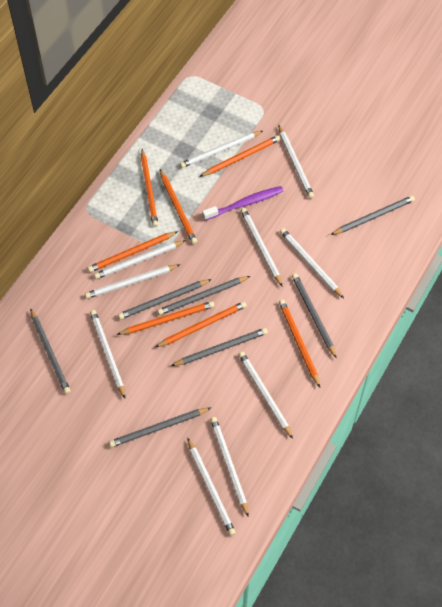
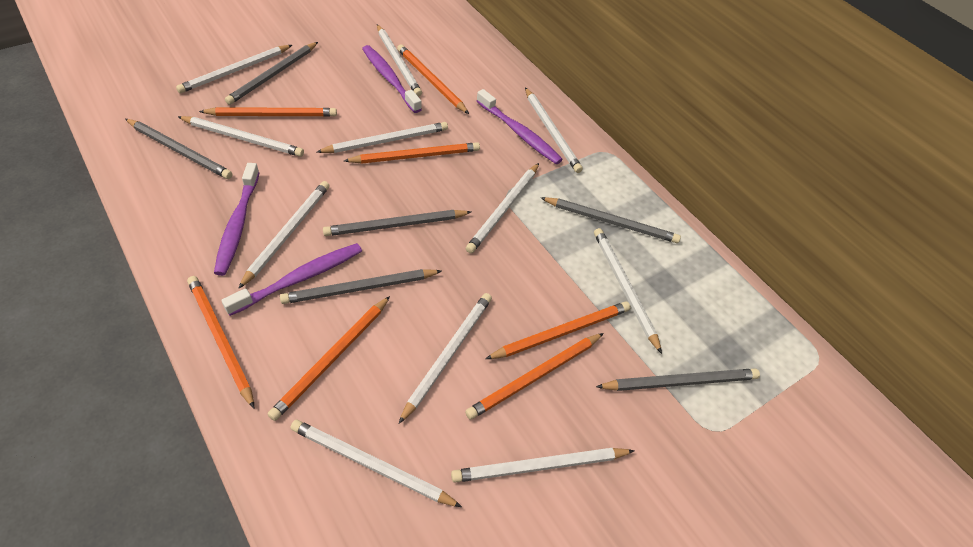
grey pencil: [30,308,71,394] [109,408,211,447] [118,279,212,319] [157,276,250,315] [171,328,268,366] [292,273,336,358] [330,195,415,235] = 7 -> [125,119,232,179] [225,42,318,105] [280,269,442,304] [323,210,471,236] [540,197,681,243] [596,368,760,391] = 6
purple toothbrush: [202,186,284,221] = 1 -> [214,163,260,276] [221,243,362,316] [362,45,422,113] [477,89,563,164] = 4
white pencil: [85,265,180,299] [90,310,125,398] [94,240,186,279] [180,131,263,168] [187,438,236,536] [210,417,249,517] [238,351,293,439] [241,208,282,286] [278,125,314,198] [280,228,344,298] = 10 -> [176,45,292,93] [178,116,304,157] [238,181,330,289] [290,420,462,507] [317,122,448,153] [377,24,422,97] [399,293,492,424] [451,448,634,483] [466,163,539,253] [525,88,583,173] [594,228,662,354] = 11

